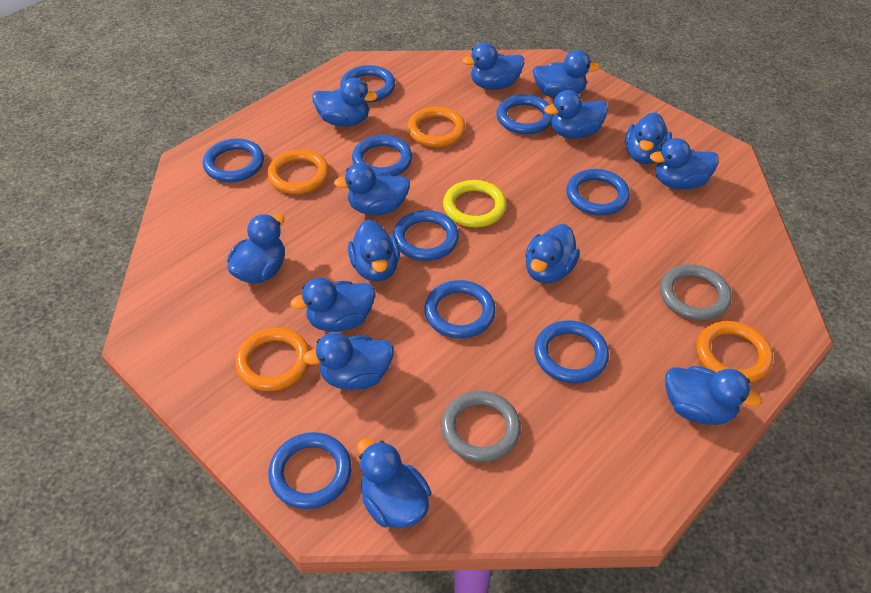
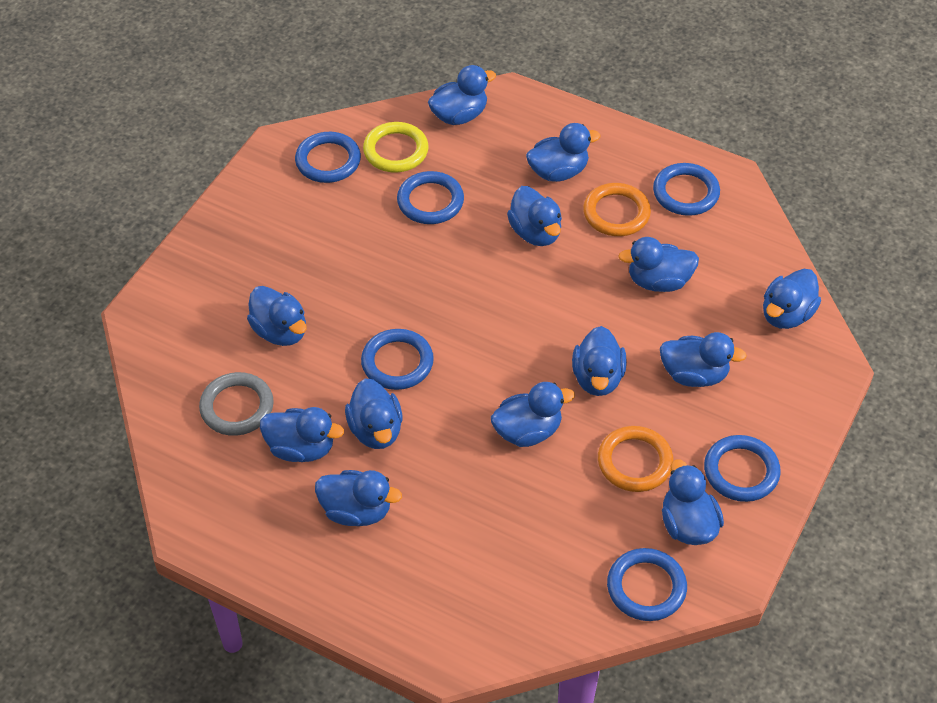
blue duck: [227,214,285,284] [290,277,375,332] [303,332,394,390] [312,78,378,127] [334,163,410,215] [348,220,400,282] [357,438,431,528] [462,42,524,90] [525,224,580,284] [533,50,600,98] [544,90,608,139] [625,112,672,164] [650,138,719,190] [665,366,762,425] = 14 -> [247,286,307,346] [260,407,344,462] [315,470,402,526] [345,378,402,449] [428,65,496,125] [491,382,575,447] [507,186,562,246] [526,123,600,182] [572,326,627,396] [618,237,699,292] [660,332,747,387] [662,459,724,545] [763,269,821,329] = 13
blue ring: [203,138,264,182] [268,432,352,509] [340,65,395,103] [352,135,412,176] [393,210,459,261] [424,280,496,338] [496,94,553,134] [534,320,609,383] [567,169,630,215] = 9 -> [295,132,361,183] [361,329,434,390] [397,171,464,224] [607,548,687,621] [653,163,720,216] [704,435,781,502] = 6
grey ring: [441,391,521,462] [660,264,732,321] = 2 -> [199,372,274,436] = 1
orange ring: [235,328,310,391] [267,149,329,194] [407,106,466,147] [696,321,773,383] = 4 -> [583,183,651,236] [598,426,674,492] = 2

